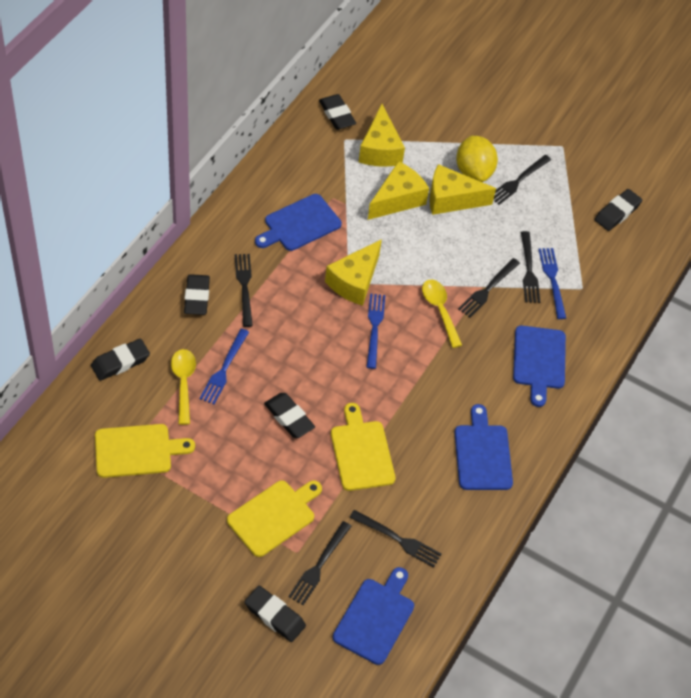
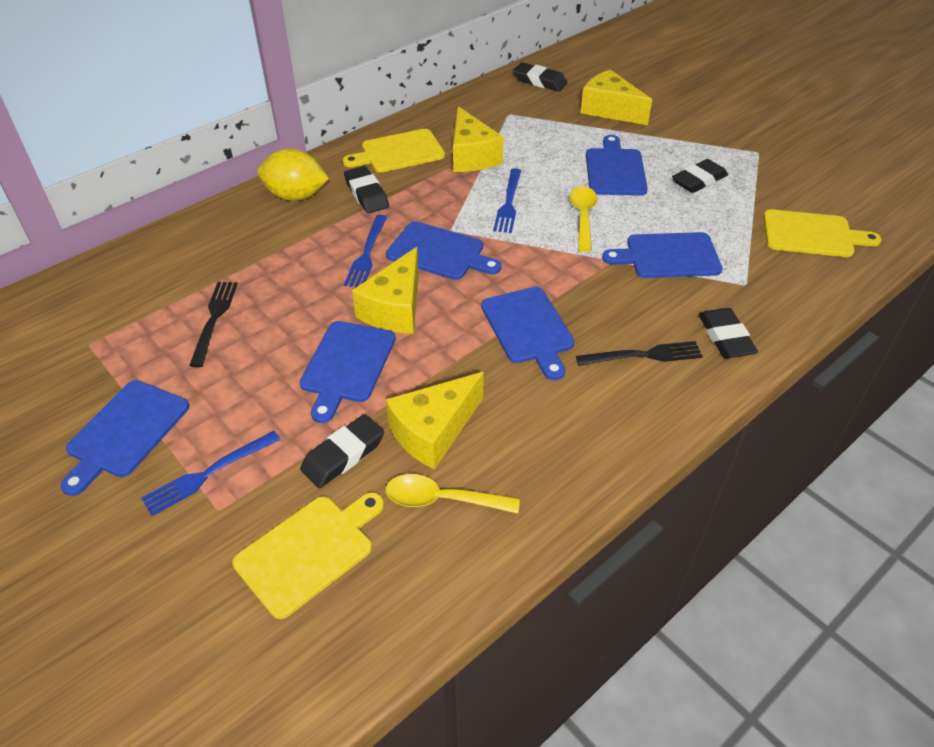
black eraser: [91,339,150,381] [184,274,210,315] [244,586,306,642] [264,393,315,438] [319,94,356,130] [595,189,642,231] = 6 -> [300,414,384,488] [344,166,389,213] [513,62,567,91] [672,159,728,193] [698,308,758,359] = 5
black fork: [235,254,253,327] [288,521,352,605] [349,510,442,568] [458,258,520,318] [493,155,551,205] [521,231,540,303] = 6 -> [189,282,238,367] [576,341,703,366] = 2
blue cutting board: [255,194,342,251] [333,567,414,665] [454,404,513,490] [513,326,566,407] = 4 -> [61,380,189,496] [300,321,396,423] [386,221,502,280] [481,287,575,380] [586,135,648,196] [602,232,722,278] = 6

